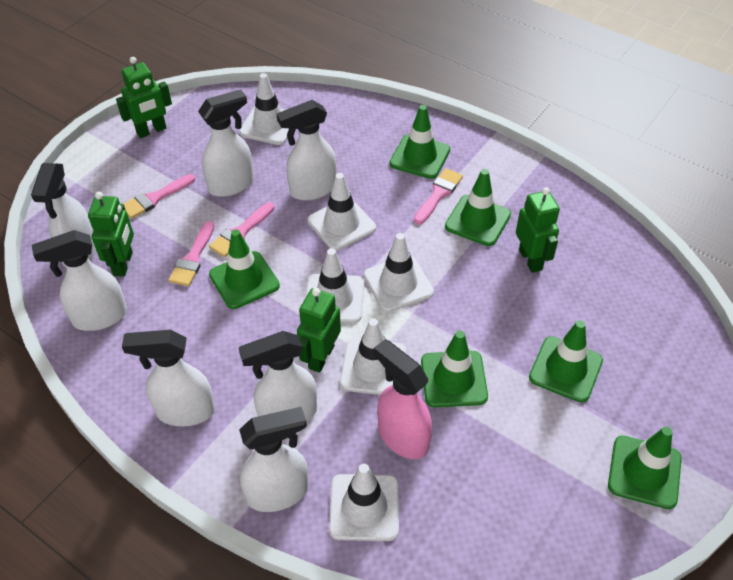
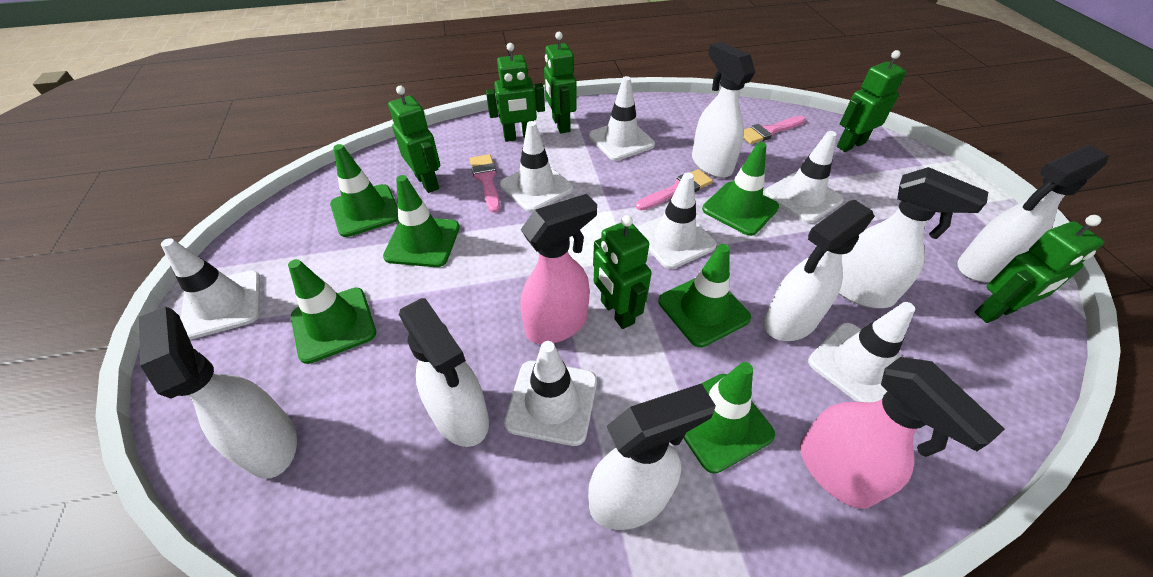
green robot: [88,192,134,277] [116,57,172,138] [297,288,341,373] [516,187,560,273] = 4 -> [388,86,440,193] [486,43,545,142] [544,32,577,133] [593,215,652,329] [837,50,906,152] [975,215,1104,323] = 6
pink brush: [124,174,195,219] [168,221,214,286] [209,202,275,257] [414,168,463,225] = 4 -> [470,154,500,213] [636,169,713,210] [743,116,806,144] = 3
pink spray bottle: [374,339,432,459] = 1 -> [521,194,597,344] [800,357,1005,509] = 2
white traffic cone: [239,73,289,145] [305,248,364,323] [307,173,376,251] [329,464,399,541] [340,318,406,395] [364,233,434,312] = 6 -> [161,238,261,340] [500,121,573,212] [504,341,597,446] [589,76,655,161] [636,173,717,269] [765,131,843,223] [808,302,915,402] = 7

